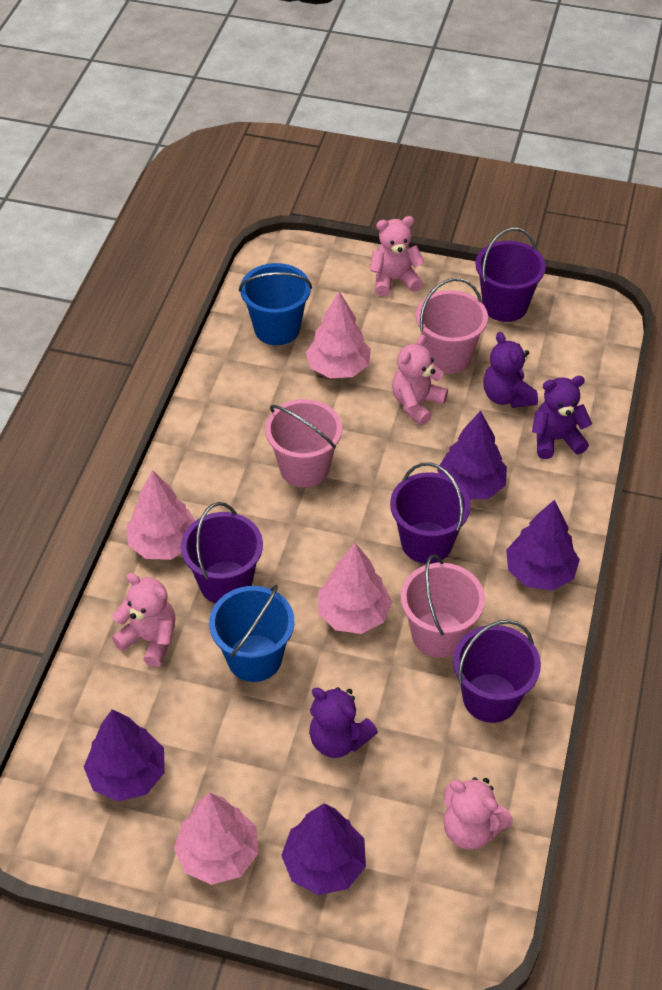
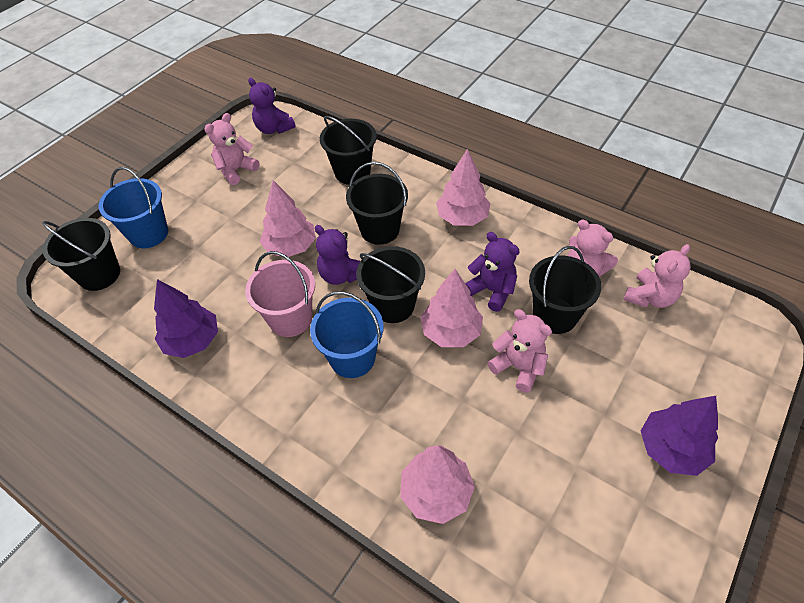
black bucket: none = 0 -> [42,218,120,291] [320,116,377,185] [346,162,408,245] [356,246,425,323] [529,246,601,334] = 5
pink bucket: [265,399,342,487] [401,555,485,658] [416,278,488,374] = 3 -> [245,251,315,337] = 1
purple bucket: [181,502,263,604] [390,462,471,564] [453,620,541,723] [476,228,546,322] = 4 -> none = 0
purple tree: [84,709,165,802] [281,803,366,895] [437,411,507,500] [506,500,580,591] = 4 -> [154,279,218,358] [641,396,718,476] = 2

